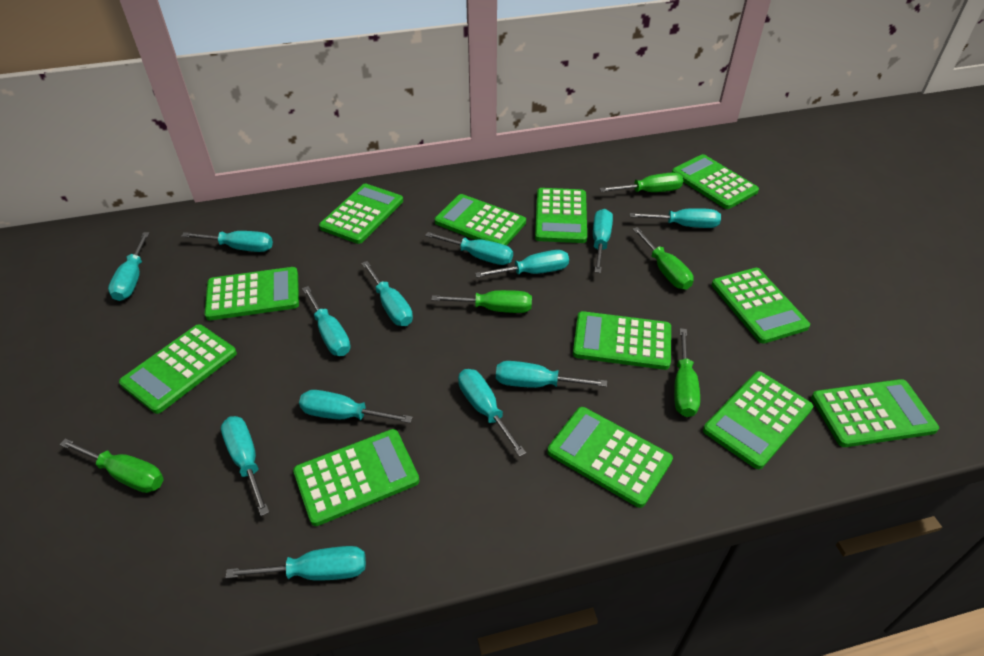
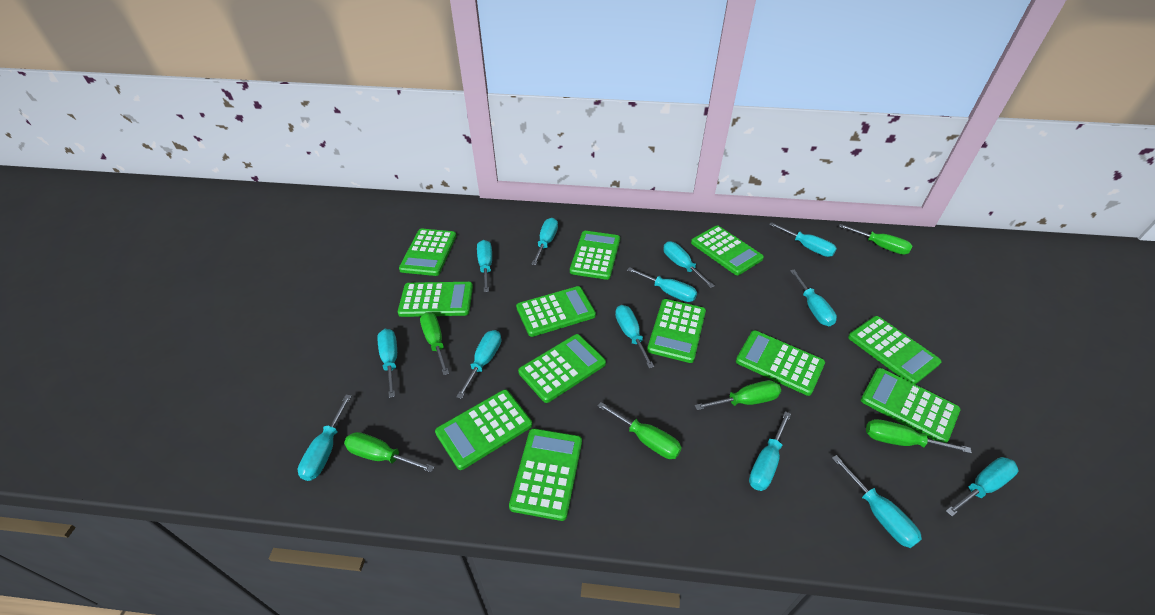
green screwdriver: [59,439,164,493] [431,290,532,313] [600,173,683,192] [633,227,694,290] [674,328,700,417] = 5 -> [344,432,434,472] [420,312,449,375] [597,402,682,459] [694,380,781,410] [839,224,912,255] [866,419,972,453] = 6

